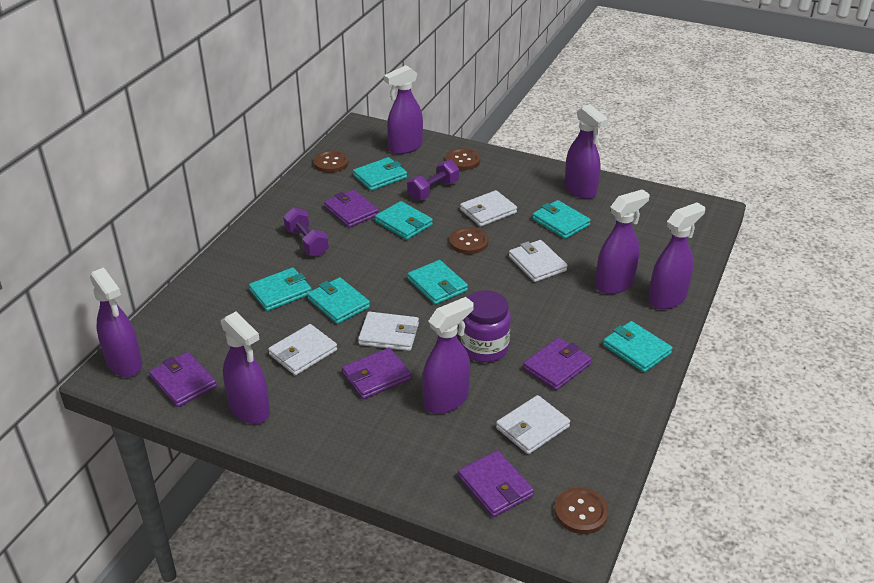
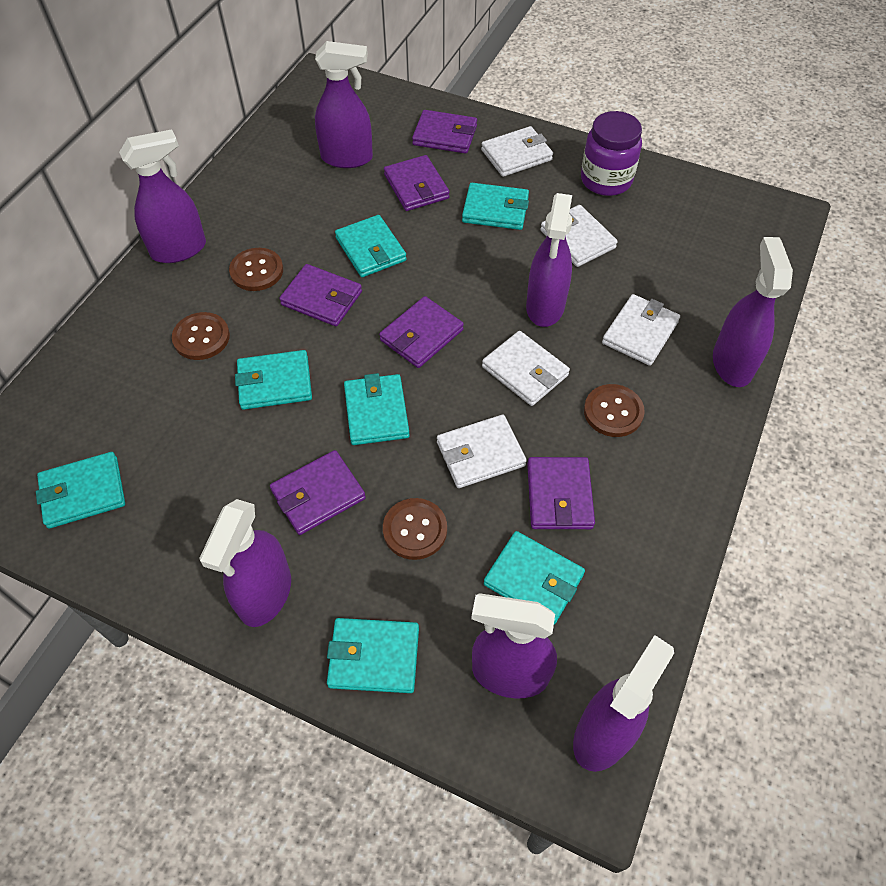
purple dumbbell: [283,208,329,256] [407,160,459,201] = 2 -> none = 0
purple wallet: [149,352,217,407] [324,190,379,228] [342,348,411,399] [458,450,534,517] [523,337,592,390] = 5 -> [270,450,366,535] [279,264,362,326] [379,296,464,368] [384,155,449,211] [412,110,477,154] [527,457,595,529] = 6

